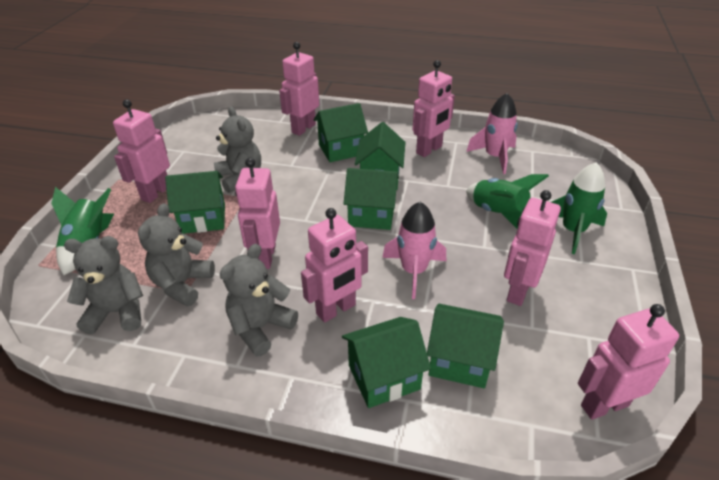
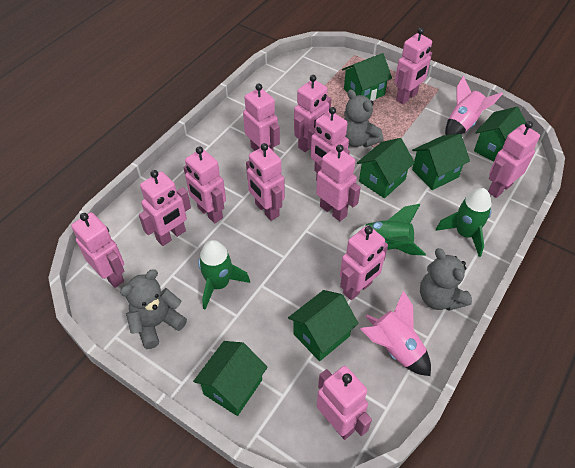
grey teddy bear: [64,236,143,334] [138,203,215,306] [214,107,261,193] [220,244,298,356] = 4 -> [120,269,187,349] [344,89,383,147] [420,248,472,311] = 3
pink robot: [113,99,170,203] [235,158,280,269] [279,42,319,136] [301,208,368,323] [413,60,455,157] [504,190,561,306] [578,304,679,420] = 7 -> [71,212,125,288] [139,170,191,246] [184,146,226,223] [243,84,280,152] [246,143,285,221] [294,75,331,152] [307,107,350,172] [316,145,361,221] [316,366,372,440] [340,225,388,300] [395,28,432,104] [488,121,540,198] = 12

